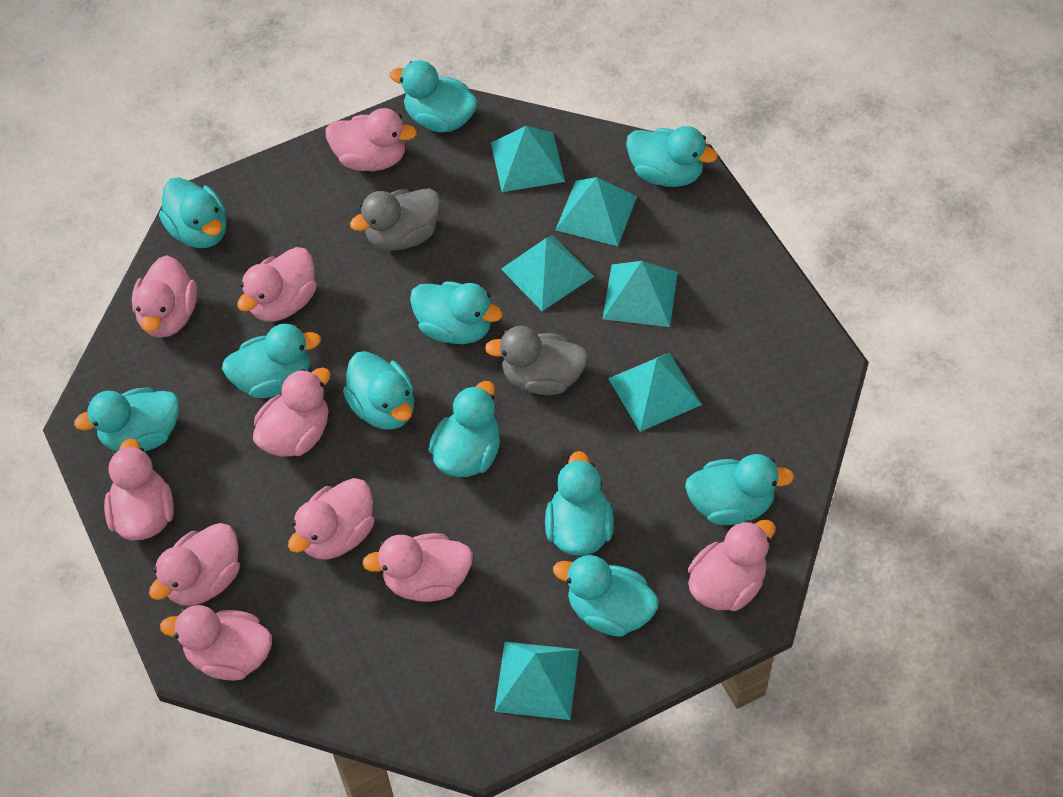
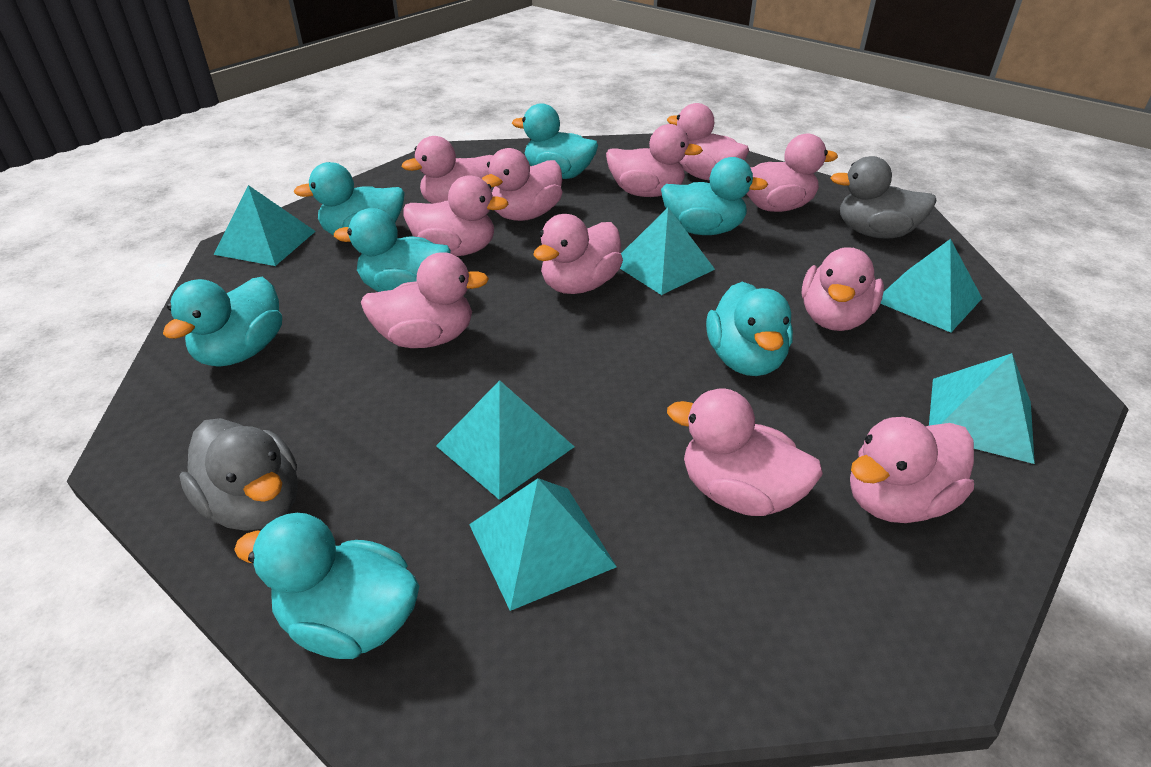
pink duck: [104,438,174,540] [132,255,197,338] [149,523,240,606] [160,605,272,681] [237,247,317,322] [253,368,331,457] [288,478,374,560] [325,108,417,171] [362,533,473,602] [688,520,775,611] = 10 -> [361,252,489,348] [402,136,493,204] [404,175,508,256] [482,148,562,221] [533,214,623,294] [606,124,703,197] [667,103,749,181] [667,389,823,516] [747,133,838,212] [802,247,884,331] [850,417,974,523] = 11
turquoise duck: [74,387,179,451] [159,177,227,248] [222,324,321,398] [343,351,414,429] [390,60,478,132] [410,281,503,344] [428,381,500,477] [545,451,614,556] [553,555,659,637] [626,126,718,187] [685,454,794,525] = 11 -> [163,277,282,367] [234,513,419,659] [293,162,405,236] [334,208,451,292] [512,103,598,179] [661,157,768,235] [706,282,793,376] = 7

